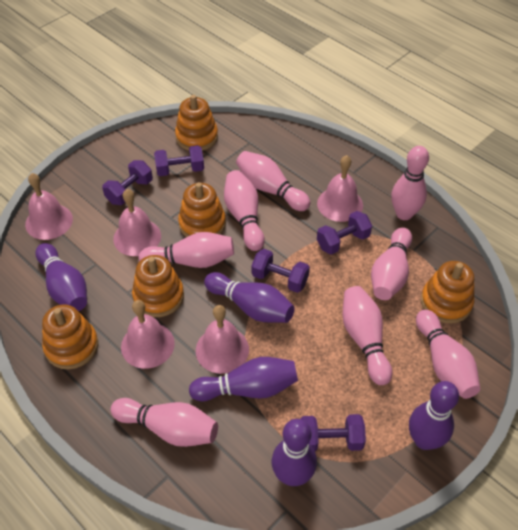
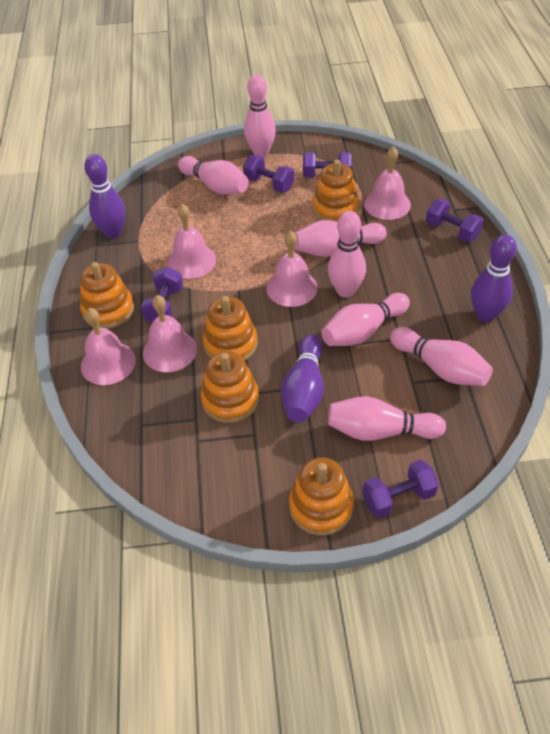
pink bowling pin: [111,398,218,447] [139,232,234,268] [224,170,265,251] [236,151,310,211] [342,286,392,385] [371,227,412,300] [391,146,429,220] [416,310,480,399] = 8 -> [178,156,249,195] [244,75,276,157] [295,220,387,257] [321,293,410,346] [328,211,366,298] [328,396,446,441] [390,327,493,386] = 7
purple bowling pin: [35,243,87,311] [189,357,298,401] [204,272,295,323] [272,419,317,486] [409,381,459,450] = 5 -> [84,154,125,238] [281,335,324,423] [471,235,517,322] = 3

